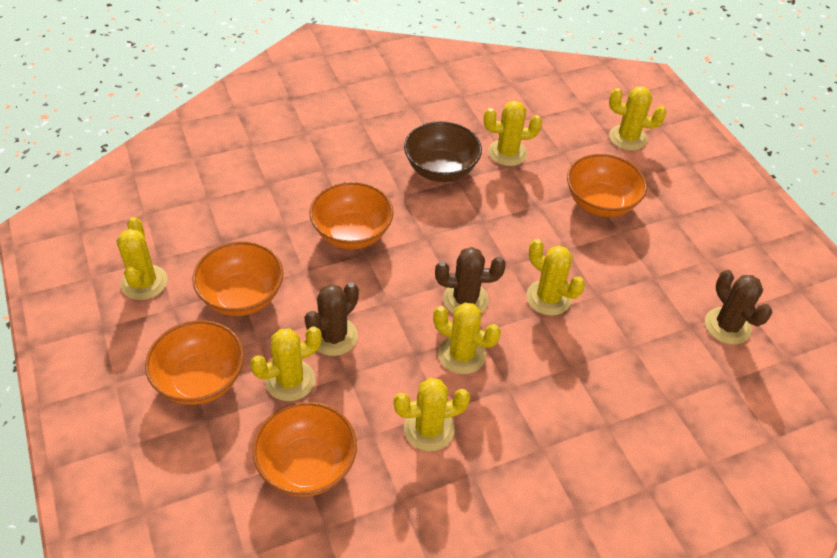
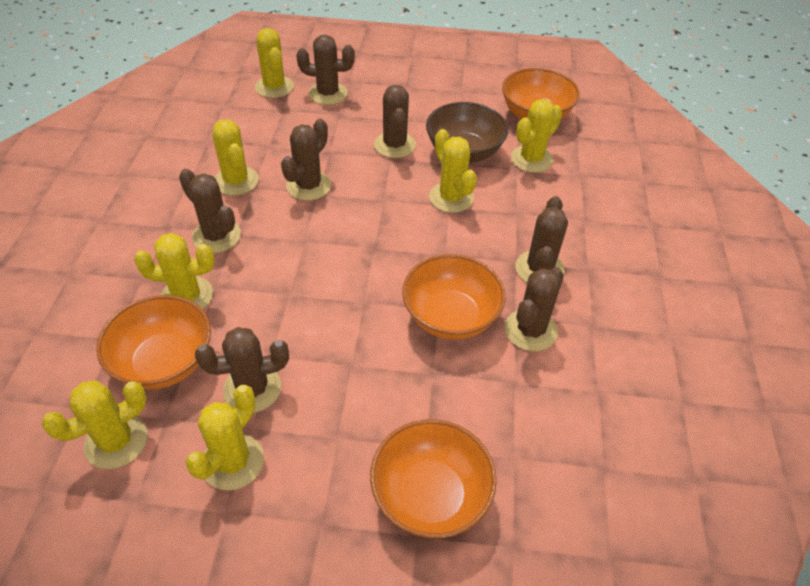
brown cactus: [304,282,359,356] [435,247,506,314] [705,270,772,344] = 3 -> [179,169,241,253] [195,327,289,413] [281,119,331,201] [296,35,355,105] [374,85,416,158] [505,267,564,351] [516,196,568,282] = 7
orange bowl: [145,320,244,405] [192,241,284,316] [252,402,357,497] [309,182,394,249] [567,154,647,217] = 5 -> [96,295,211,389] [370,419,497,538] [402,254,506,340] [502,68,580,119] = 4

